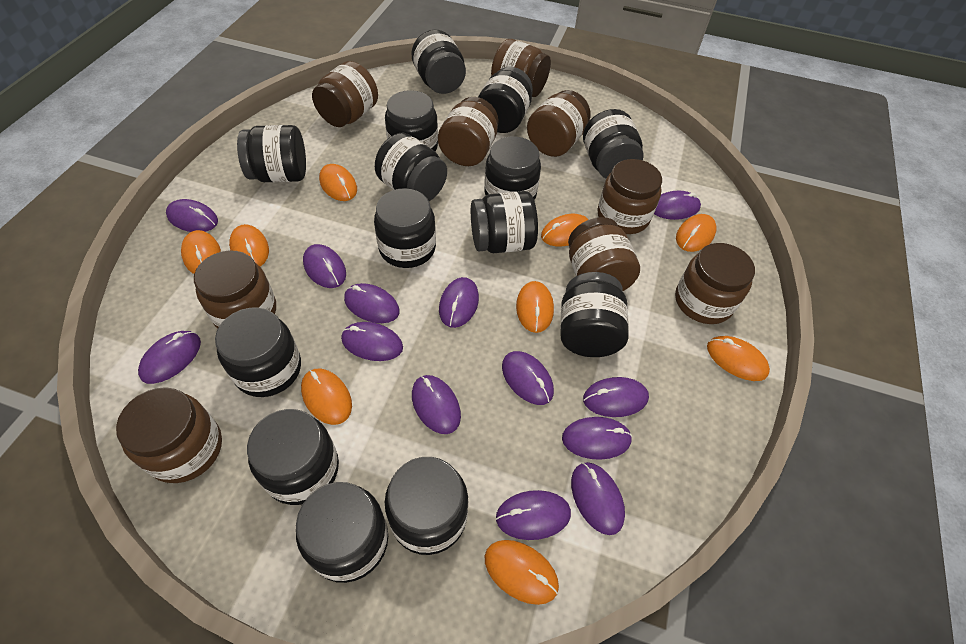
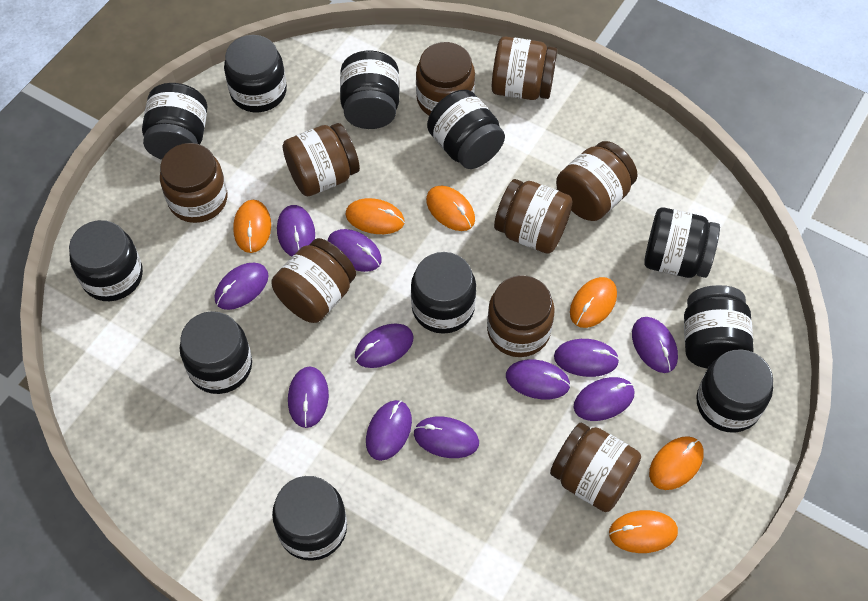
black jar: [215,307,301,397] [237,125,306,182] [247,409,339,505] [296,482,388,583] [374,188,436,268] [375,133,447,201] [385,90,438,152] [385,457,468,555] [411,30,466,94] [471,191,538,253] [478,67,533,133] [484,136,541,200] [560,272,629,357] [583,109,643,178] = 14 -> [69,220,143,301] [142,83,207,160] [180,311,252,394] [224,35,287,112] [272,476,347,561] [340,50,399,129] [411,252,476,334] [427,90,505,169] [644,207,720,278] [684,285,753,369] [696,349,773,433] = 11
orange mouse: [181,230,221,274] [229,224,269,267] [301,369,352,425] [319,164,357,201] [485,540,559,605] [516,281,554,333] [541,214,589,246] [676,214,717,252] [707,336,770,381] = 9 -> [233,200,271,253] [346,198,405,234] [426,185,475,231] [570,277,617,328] [609,510,678,553] [649,436,704,490] = 6
purple mouse: [138,331,201,384] [166,199,218,232] [303,244,346,288] [341,322,403,361] [344,283,399,323] [412,375,461,434] [439,277,479,328] [496,490,571,540] [502,351,554,405] [562,417,632,460] [571,462,625,535] [583,377,649,417] [654,191,701,220] = 13 -> [215,263,268,310] [277,205,315,256] [288,367,329,428] [328,229,382,272] [355,324,413,368] [366,400,412,461] [414,417,479,458] [506,359,570,399] [554,339,619,377] [574,377,635,421] [632,317,678,373] = 11

